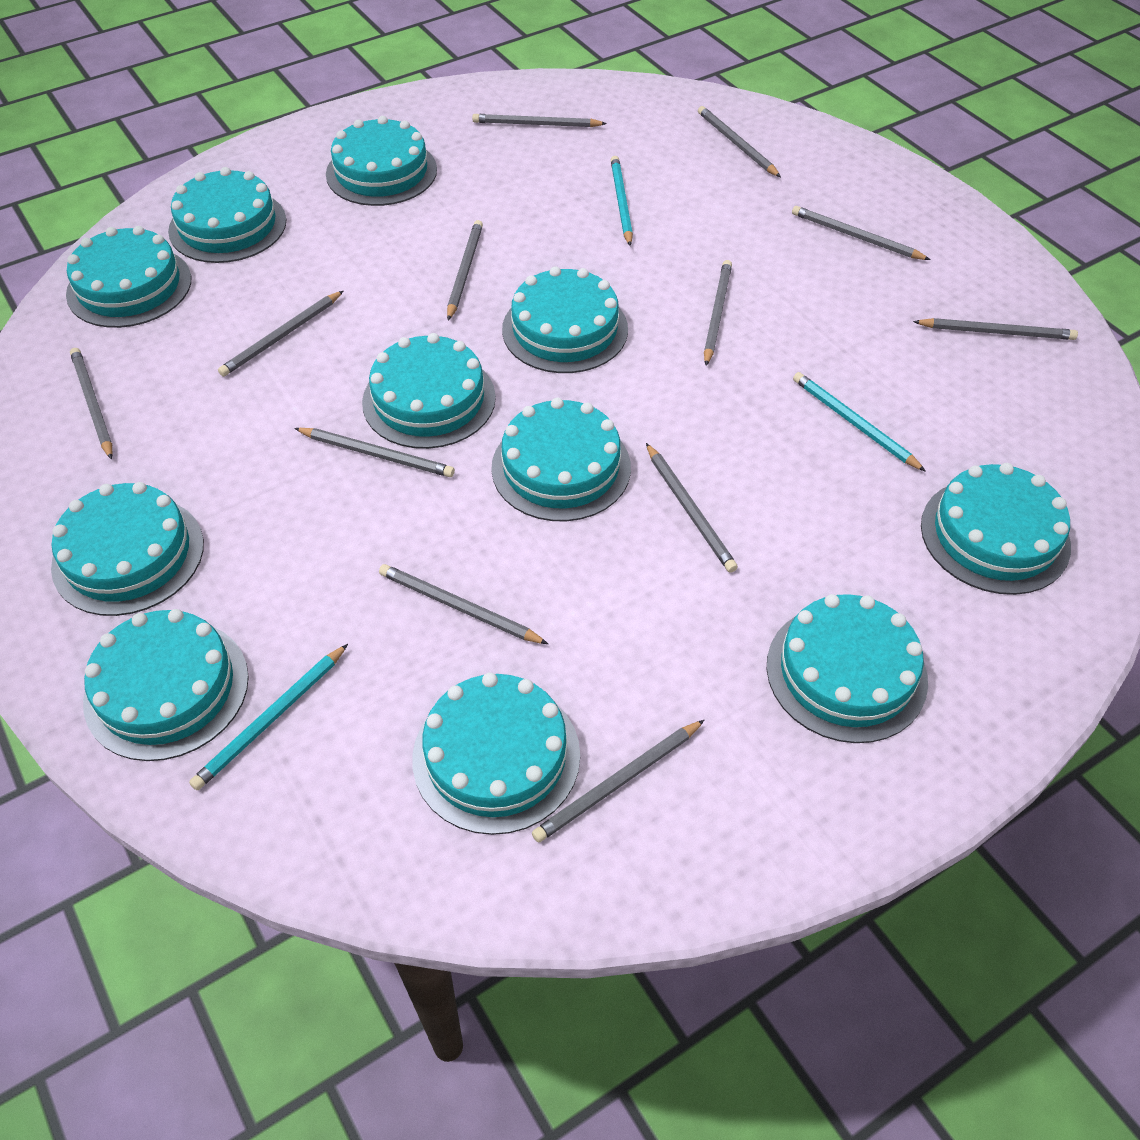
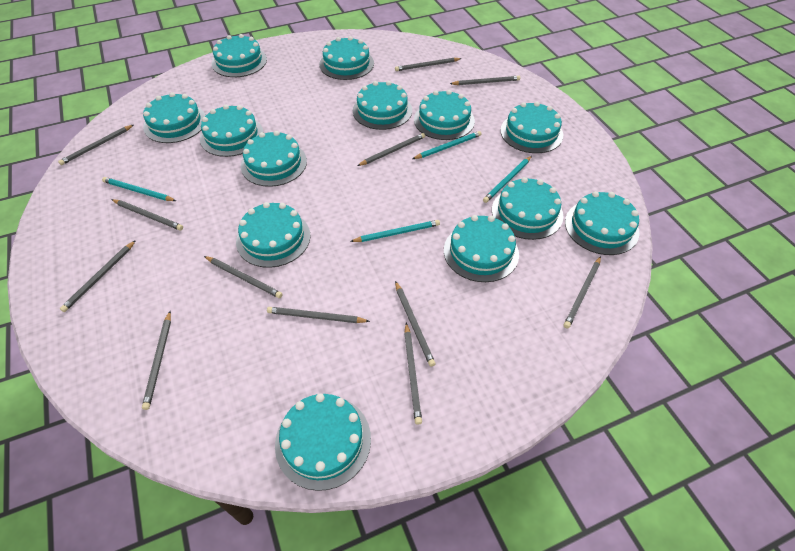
turquoise cake: [51,482,204,616] [66,226,191,328] [83,609,249,761] [168,167,286,263] [326,116,437,206] [362,333,496,449] [412,673,580,835] [491,398,631,521] [502,266,628,373] [767,594,928,743] [921,463,1071,595] = 11 -> [143,92,206,143] [200,105,263,157] [212,34,267,77] [236,202,311,268] [241,131,307,187] [275,394,371,491] [319,36,374,80] [353,81,412,130] [414,90,475,140] [444,215,519,282] [492,177,563,240] [501,102,563,153] [565,191,639,255] = 13
turquoise pencil: [189,644,348,790] [611,156,633,246] [793,372,926,472] = 3 -> [102,177,176,201] [350,220,440,242] [412,131,481,159] [483,156,532,203] = 4

